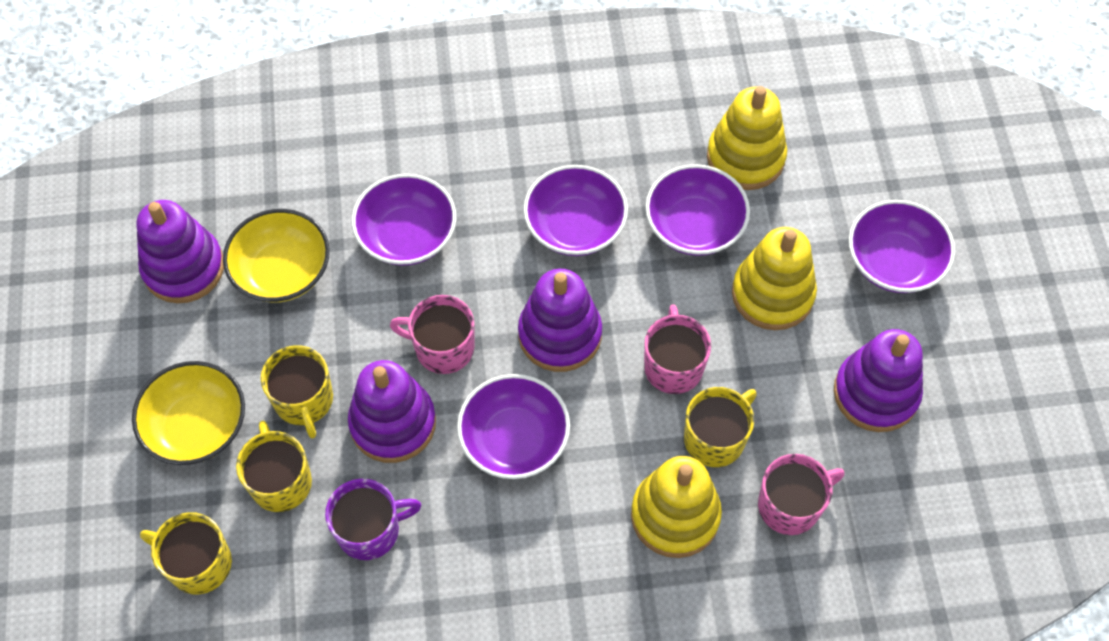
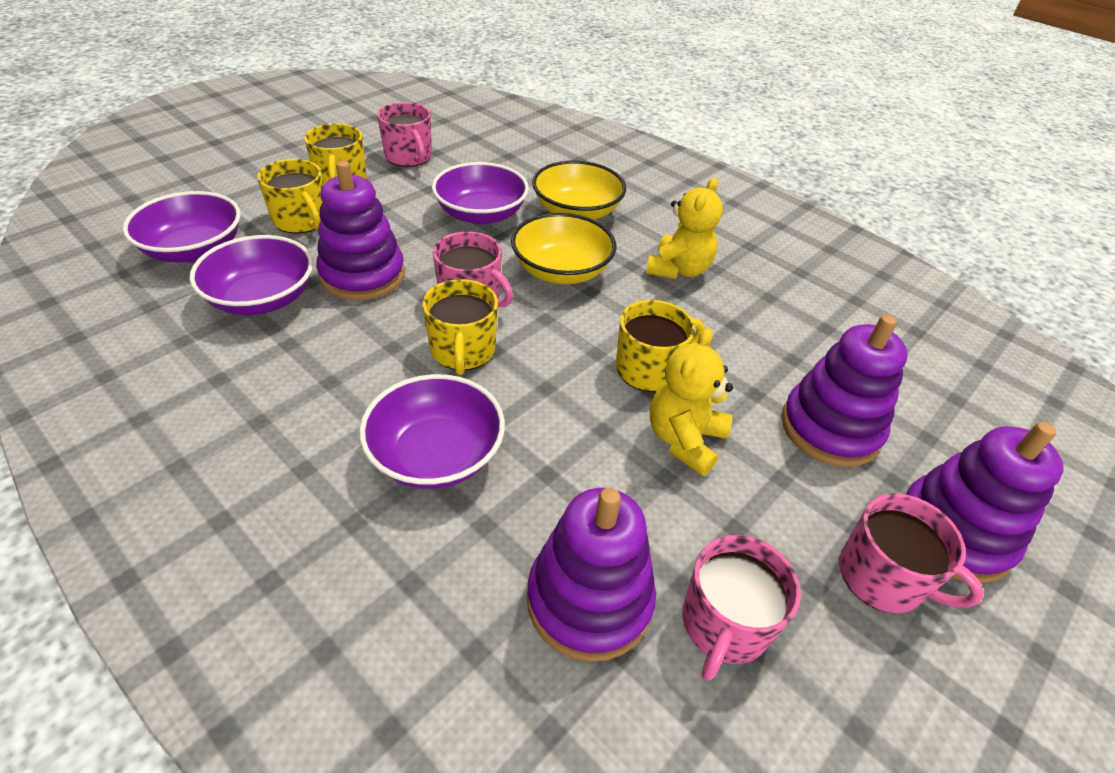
pink mug: [390,295,474,374] [644,304,711,394] [758,454,844,535] = 3 -> [377,102,432,167] [433,232,513,307] [682,535,801,681] [839,493,984,613] = 4
purple bowl: [352,174,456,266] [457,374,570,479] [523,165,628,256] [645,164,750,256] [849,200,955,293] = 5 -> [123,191,241,262] [189,235,313,315] [359,374,505,489] [432,162,529,225] = 4
purple mug: [325,479,421,560] = 1 -> none = 0
yellow stacking toy: [631,456,722,558] [707,86,787,190] [732,227,817,330] = 3 -> none = 0
yellow teddy bear: none = 0 -> [646,177,723,279] [650,328,733,476] = 2

